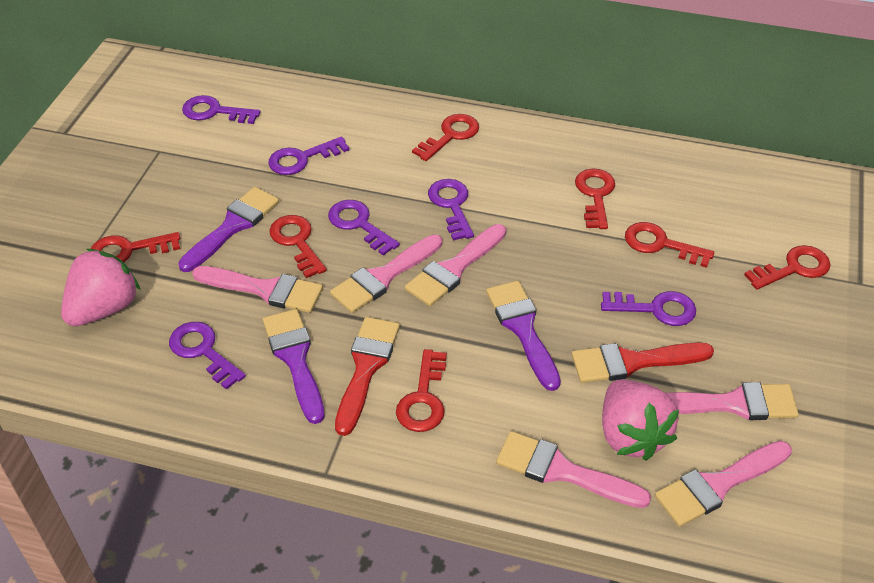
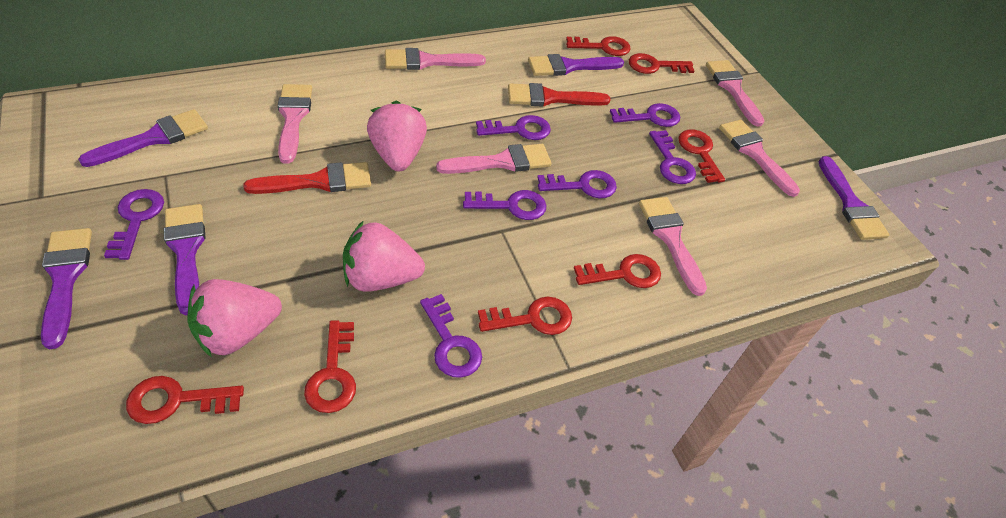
pink strawberry: [61,249,140,326] [602,380,679,461] = 2 -> [188,279,282,357] [343,221,425,292] [367,101,427,172] = 3
purple brush: [178,187,279,272] [263,309,325,424] [486,281,561,391] = 3 -> [41,228,92,349] [78,109,208,167] [164,204,205,315] [528,54,624,76] [818,156,889,240] = 5
purple key: [169,322,246,390] [182,95,260,124] [268,136,349,175] [328,200,400,256] [428,179,474,240] [601,291,696,326] = 6 -> [104,189,164,260] [420,294,482,378] [463,190,546,220] [476,115,551,140] [537,170,617,198] [610,103,680,127] [649,130,696,184] = 7

